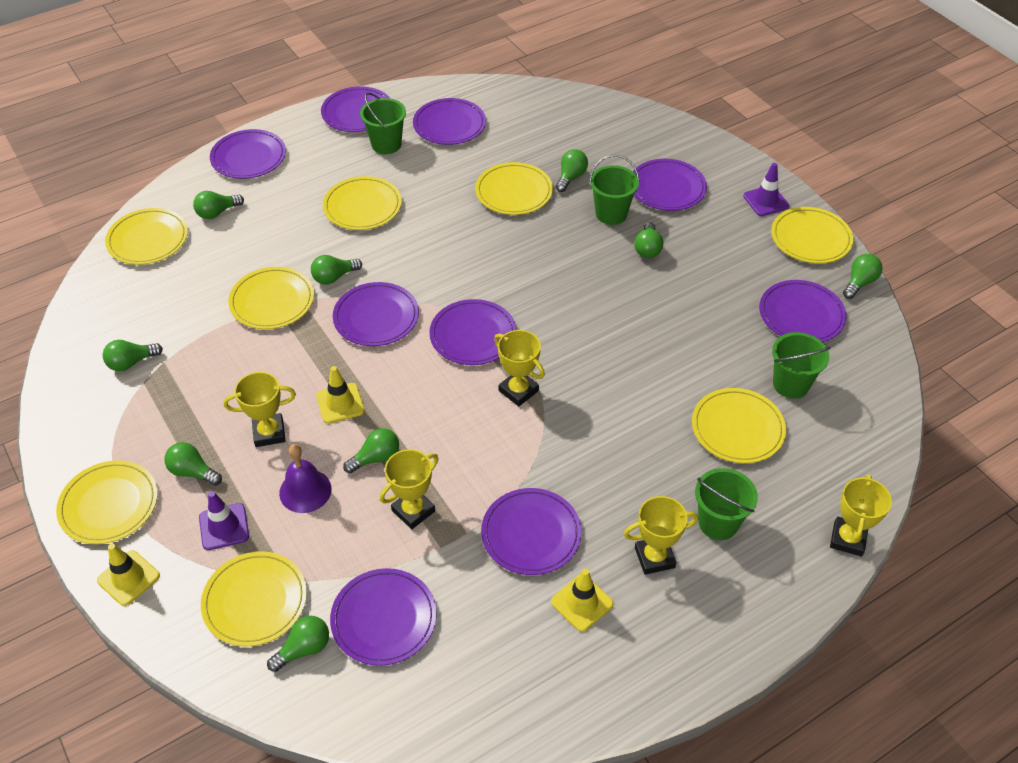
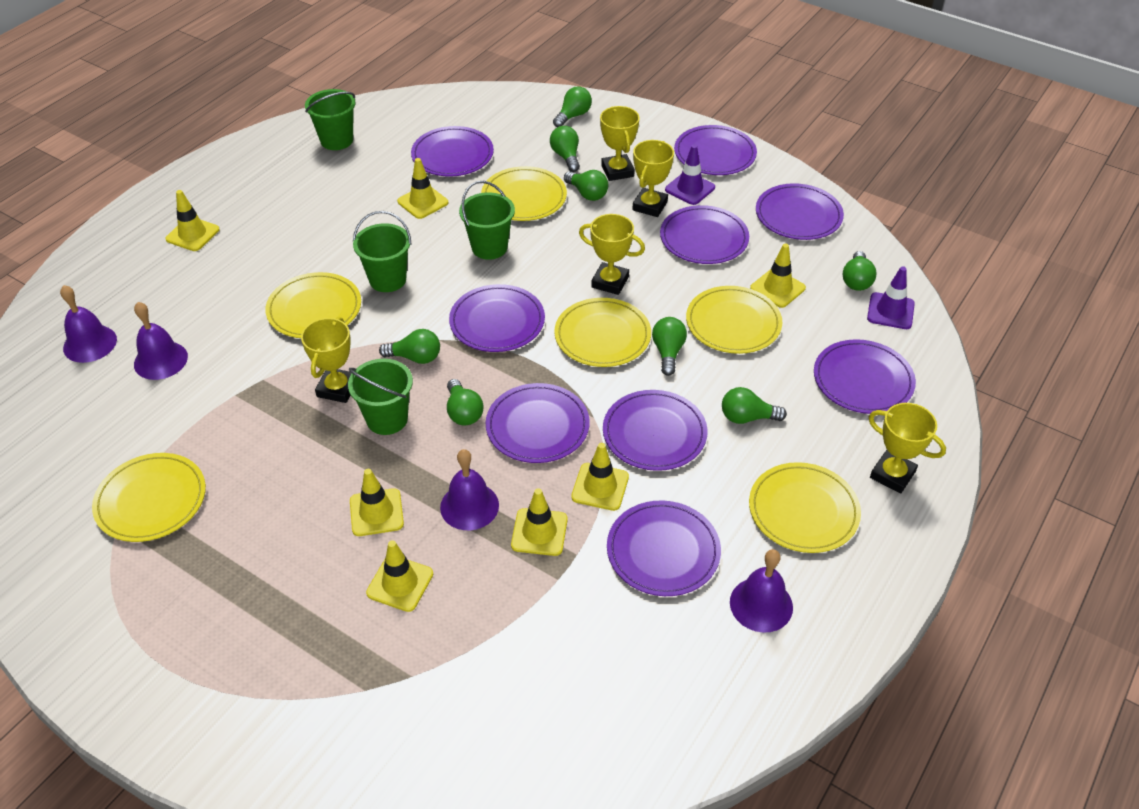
green light bulb: [103,340,163,371] [164,442,222,486] [193,191,244,219] [267,616,329,672] [311,255,362,285] [343,428,399,473] [556,149,588,192] [634,222,663,258] [843,254,883,299] = 9 -> [379,329,440,364] [447,379,483,425] [550,126,580,172] [553,86,592,127] [564,170,608,201] [652,317,687,376] [722,387,787,424] [843,251,877,291] = 8
purple bell: [279,444,331,513] = 1 -> [60,285,117,363] [134,302,188,380] [440,449,499,530] [730,549,793,633] = 4
yellow plate: [56,460,158,544] [105,208,188,265] [201,551,307,646] [228,267,314,329] [323,176,402,230] [475,162,553,215] [692,388,786,463] [771,207,853,263] = 8 -> [92,453,206,542] [265,272,361,338] [481,166,567,221] [554,298,651,367] [686,286,782,354] [749,462,861,553] = 6
yellow traffic cone: [97,543,160,606] [316,366,365,424] [551,569,613,632] = 3 -> [165,190,220,251] [350,469,404,536] [366,540,433,612] [397,158,448,219] [511,488,568,556] [571,443,629,511] [750,244,806,308] = 7

